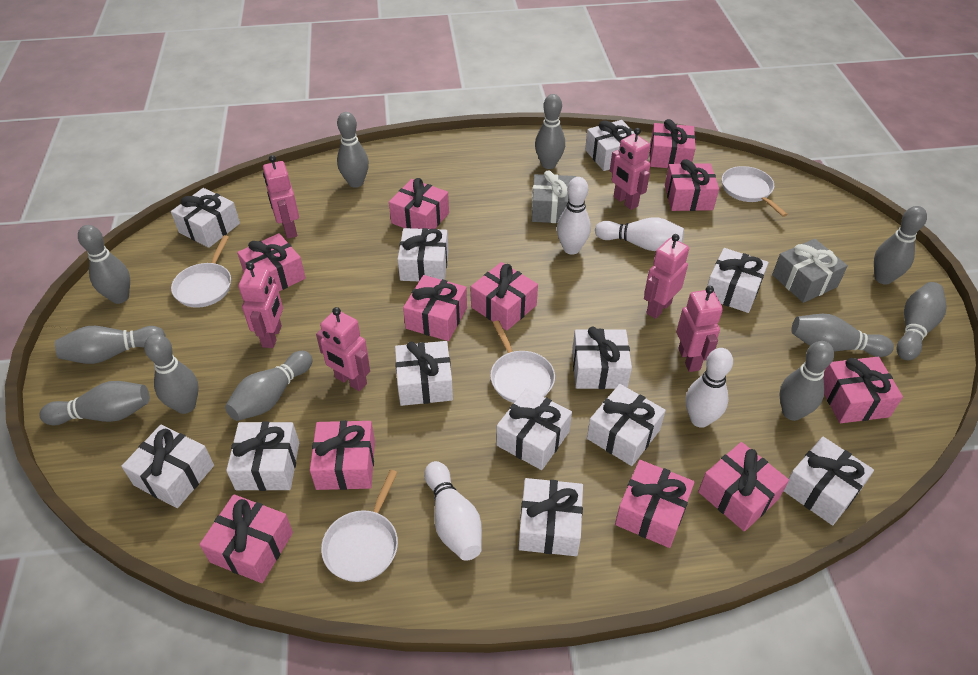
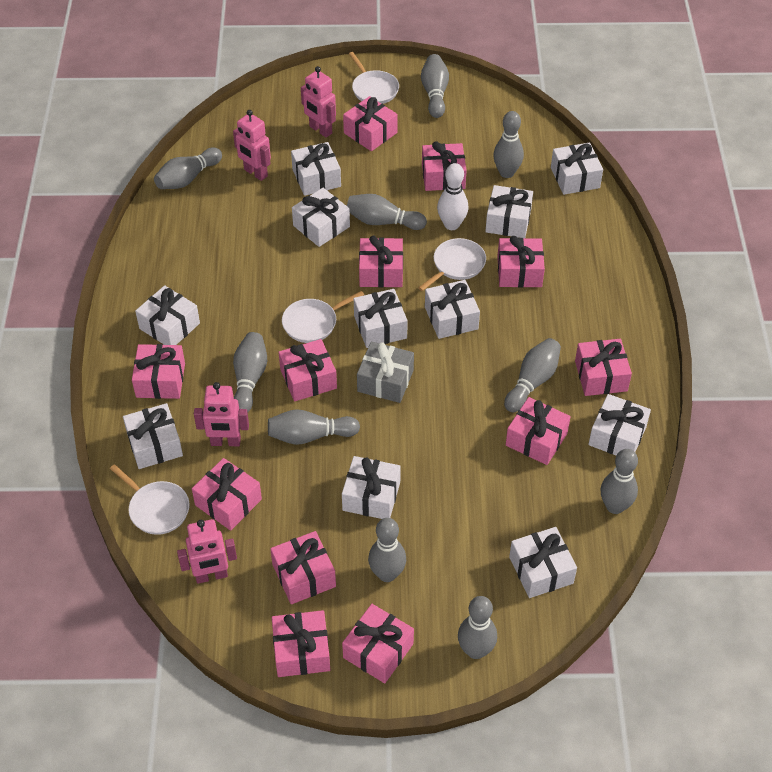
grey bowling pin: [39,381,150,425] [55,326,165,364] [78,225,130,304] [144,334,199,414] [225,351,313,421] [337,112,369,188] [535,94,565,169] [779,341,834,421] [791,314,894,357] [874,206,927,285] [897,282,947,360] = 11 -> [154,147,222,189] [233,332,267,413] [268,409,360,445] [347,194,427,230] [368,518,406,582] [421,54,449,118] [458,596,497,659] [493,111,524,178] [504,338,561,412] [601,449,638,514] = 10
grey gift: [532,171,577,223] [772,239,848,303] = 2 -> [357,341,414,403] = 1
pink gift: [199,494,293,583] [237,233,306,291] [310,420,375,490] [389,178,449,229] [403,275,467,341] [471,262,538,331] [615,460,695,548] [650,119,695,168] [665,159,719,211] [698,442,789,532] [823,357,903,423] = 11 -> [132,344,185,399] [192,458,262,531] [270,531,336,604] [272,610,330,677] [279,339,337,401] [342,604,414,683] [343,96,398,151] [359,236,403,287] [422,141,467,191] [497,236,545,288] [506,397,571,465] [575,339,632,396] = 12
pink robot: [239,262,283,348] [263,155,299,239] [316,307,370,391] [610,128,650,210] [644,234,689,319] [677,286,723,372] = 6 -> [177,519,237,584] [194,382,249,446] [233,110,271,181] [301,66,336,137] = 4
white bowling pin: [424,461,482,561] [557,177,591,255] [595,217,684,251] [686,348,733,428] = 4 -> [437,163,469,230] = 1
white gift: [121,425,214,508] [171,188,240,248] [226,421,299,491] [395,341,453,406] [397,228,448,281] [496,388,572,470] [519,478,583,556] [572,327,632,389] [585,120,635,171] [587,384,666,466] [707,248,769,313] [784,436,874,525] = 12 -> [123,403,183,469] [135,285,200,345] [291,142,341,196] [292,188,350,247] [342,456,401,519] [354,289,408,348] [425,280,480,339] [485,185,533,238] [509,527,577,598] [551,142,603,195] [588,394,651,456] = 11

